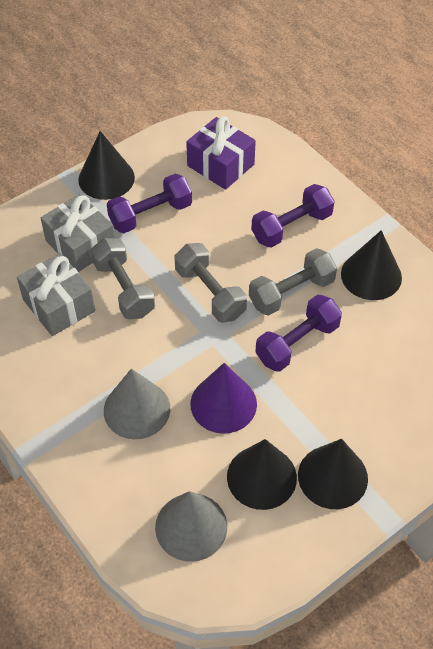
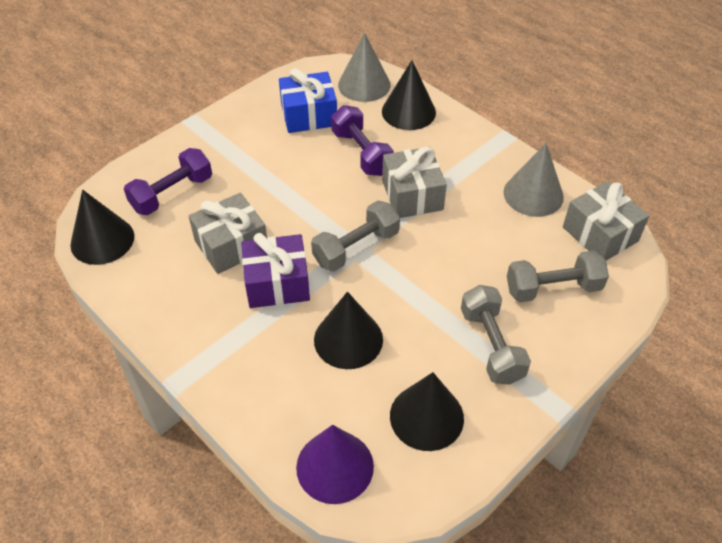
blue gift: none = 0 -> [279,68,337,133] = 1
grey gift: [17,253,95,336] [41,194,115,272] = 2 -> [189,193,267,274] [382,147,447,218] [563,181,649,261] = 3
purple dumbbell: [107,174,192,233] [251,184,334,248] [255,295,342,372] = 3 -> [124,148,212,215] [331,105,394,176] = 2

